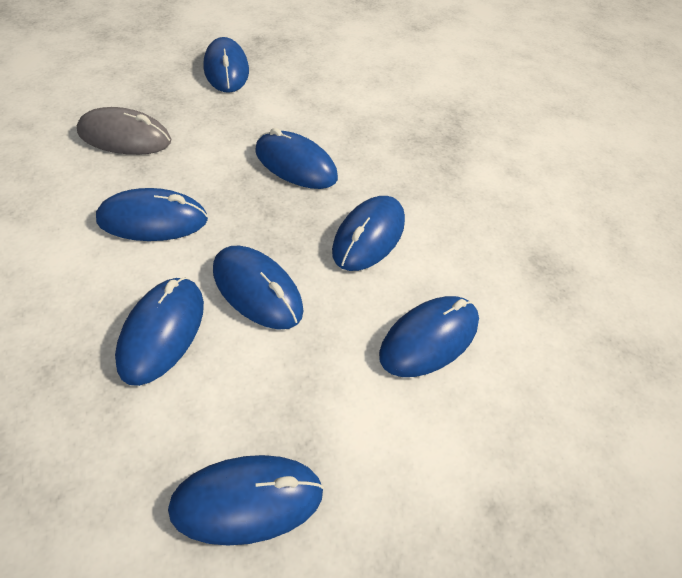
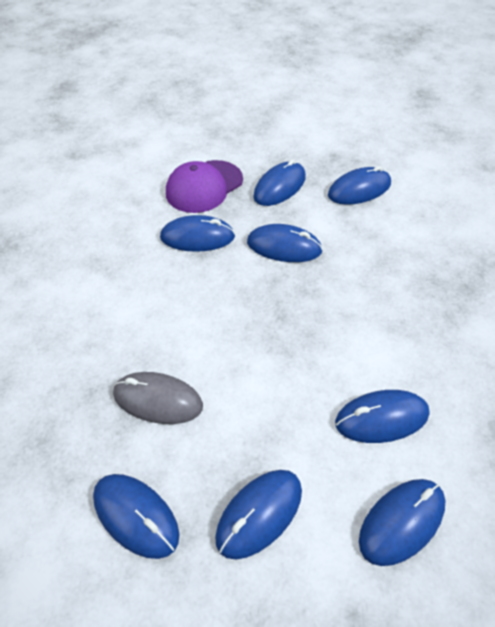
purple cap: none = 0 -> [166,160,243,213] = 1

